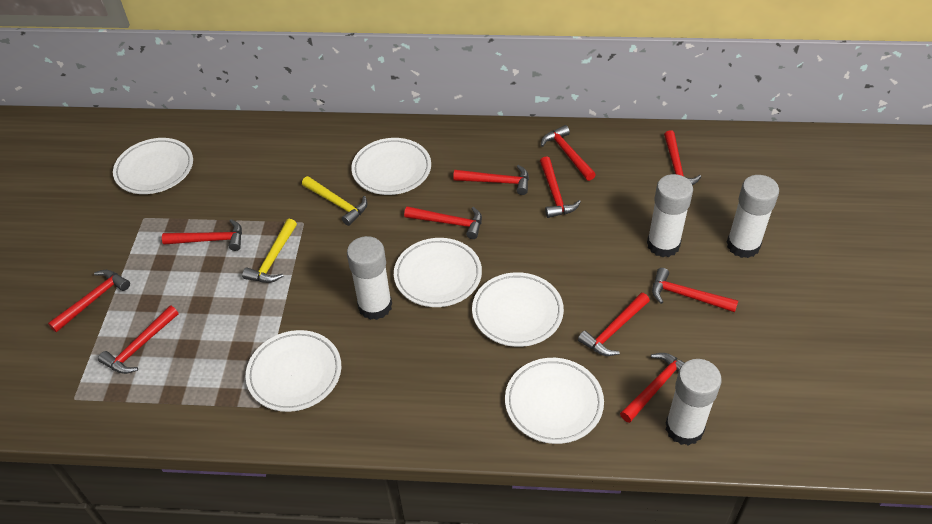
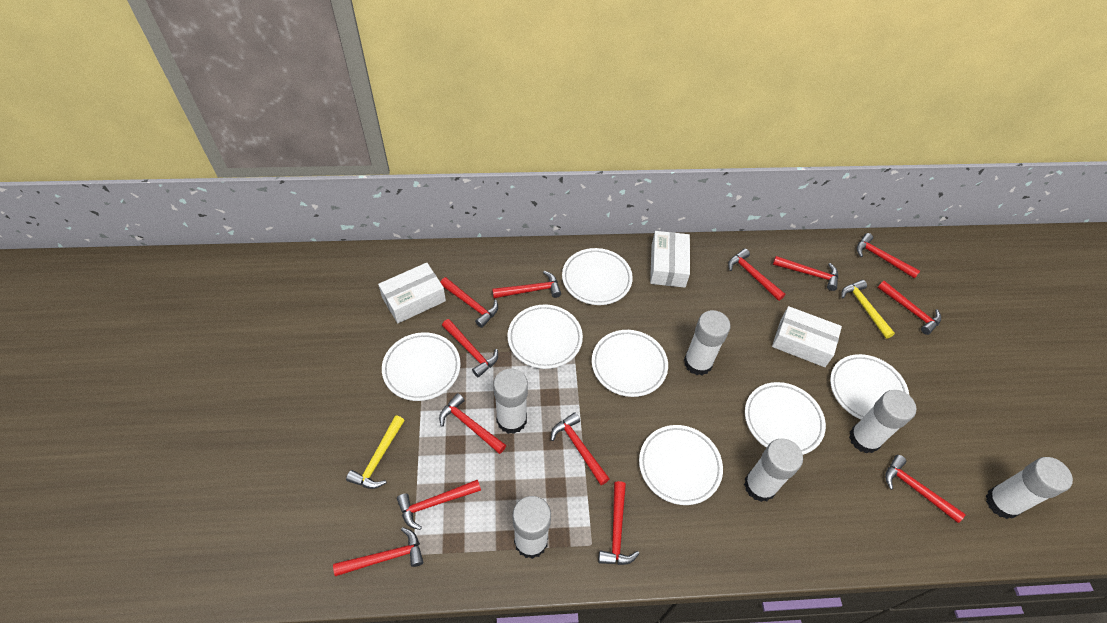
red hammer: [48,270,130,332] [98,306,178,374] [162,219,242,251] [404,206,482,239] [453,165,529,195] [540,157,581,218] [541,125,596,181] [578,293,650,356] [620,353,685,423] [652,268,738,312] [664,130,701,185] = 11 -> [333,527,424,576] [397,479,481,530] [439,393,506,454] [440,277,498,328] [442,319,498,377] [492,271,561,298] [551,412,610,485] [598,481,640,565] [728,249,785,301] [773,256,838,291] [857,233,920,279] [878,281,941,335] [885,455,965,523] = 13
white box: none = 0 -> [378,263,446,323] [650,231,690,288] [772,306,842,367] = 3
white glue stick: [347,236,392,320] [647,174,693,257] [665,359,722,446] [727,175,779,258] = 4 -> [493,369,528,434] [513,496,551,559] [684,310,731,375] [744,439,803,502] [849,390,917,453] [986,457,1073,519] = 6
white plate: [113,138,193,194] [246,330,341,412] [351,138,431,195] [394,238,482,307] [472,272,564,347] [505,358,604,444] = 6 -> [382,332,461,401] [508,305,583,369] [562,248,633,305] [592,330,668,397] [639,425,723,505] [745,382,826,455] [830,354,910,420] = 7

